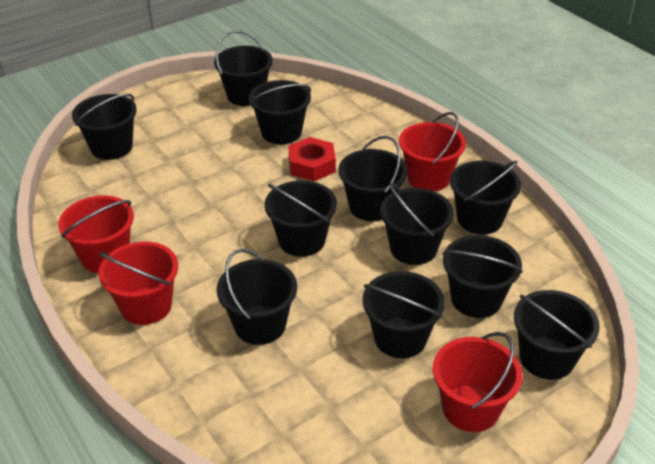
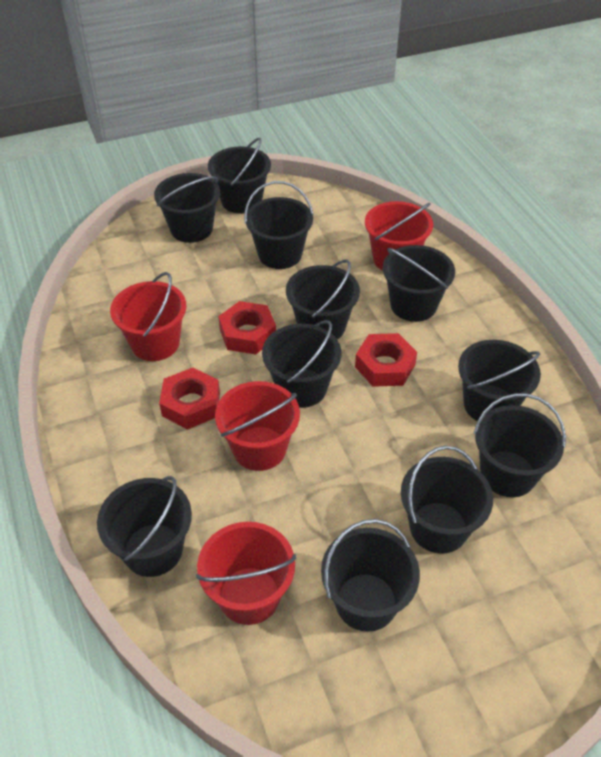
red nut: [289,137,336,181] = 1 -> [159,368,220,429] [218,301,276,354] [355,333,417,387] = 3

